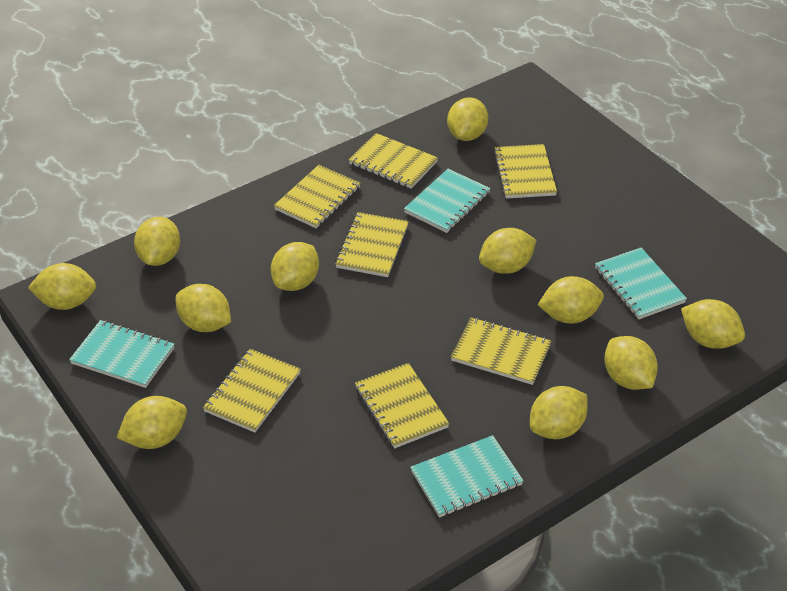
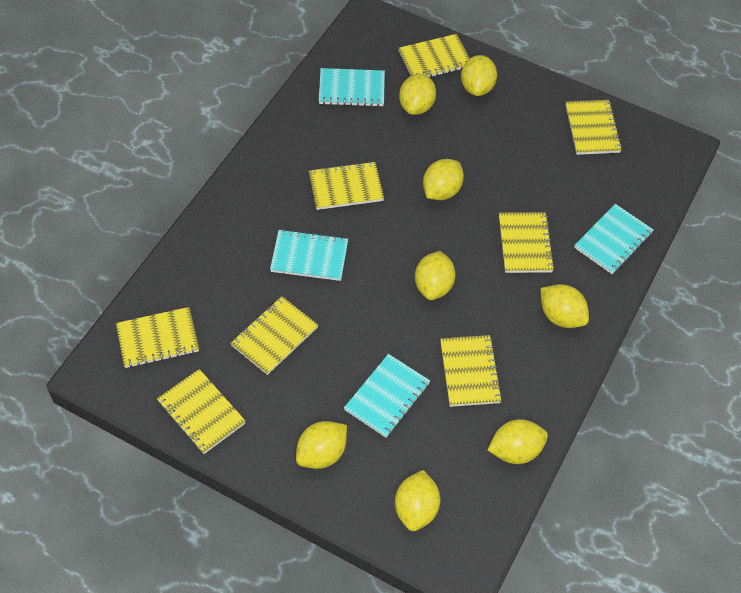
yellow lemon: [28,263,96,310] [117,396,187,449] [134,217,180,266] [175,284,231,332] [271,242,319,291] [447,97,488,141] [479,228,537,274] [530,386,588,439] [538,276,604,324] [604,336,658,390] [681,299,745,349] = 11 -> [296,421,347,469] [395,470,440,531] [399,74,436,115] [415,251,456,300] [423,159,464,200] [461,55,497,96] [487,419,548,464] [541,284,589,328] = 8
yellow notebook: [203,349,301,433] [274,165,360,228] [335,212,409,277] [348,133,438,189] [355,363,449,448] [451,317,551,385] [493,144,557,199] = 7 -> [116,307,199,368] [157,369,246,454] [230,296,318,375] [309,161,384,210] [398,34,470,78] [440,335,502,407] [499,212,555,273] [566,100,622,155] = 8

